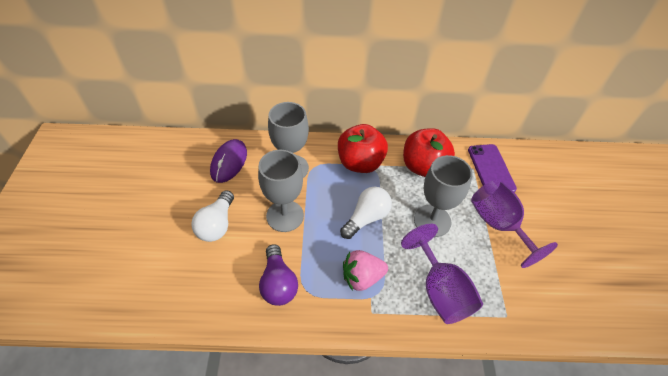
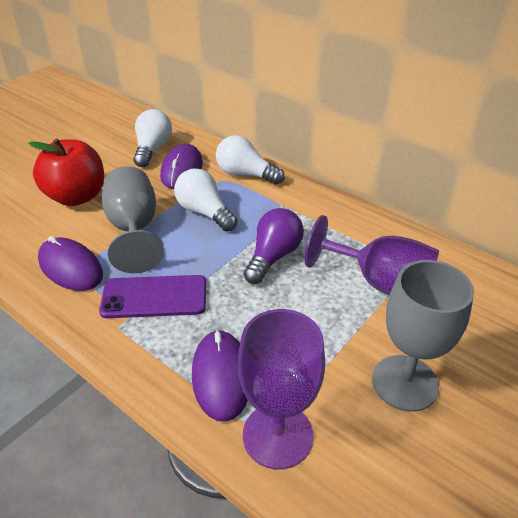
grey goblet: [258,150,304,232] [268,102,309,178] [414,155,473,237] = 3 -> [102,166,164,273] [372,260,474,412] = 2
pink strawberry: [343,250,388,291] = 1 -> none = 0
purple mouse: [210,139,247,183] = 1 -> [38,236,103,291] [160,144,203,189] [192,330,248,422] = 3
red apple: [338,124,388,173] [403,128,455,177] = 2 -> [28,138,104,206] = 1
white light bulb: [191,190,234,242] [340,186,392,239] = 2 -> [133,109,172,167] [174,169,238,232] [216,135,285,184] = 3

